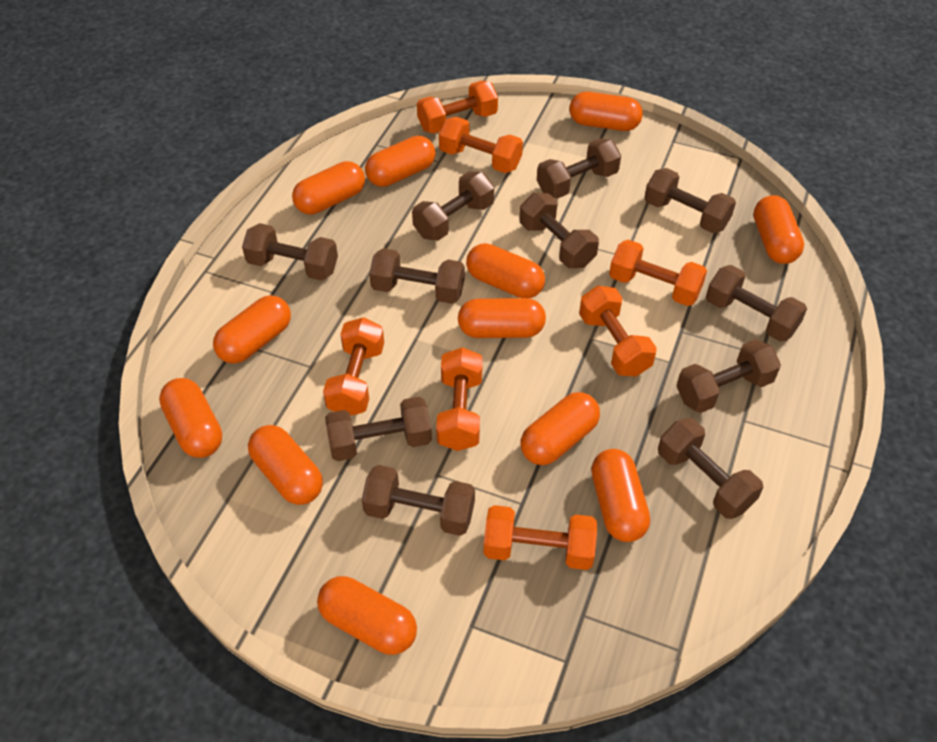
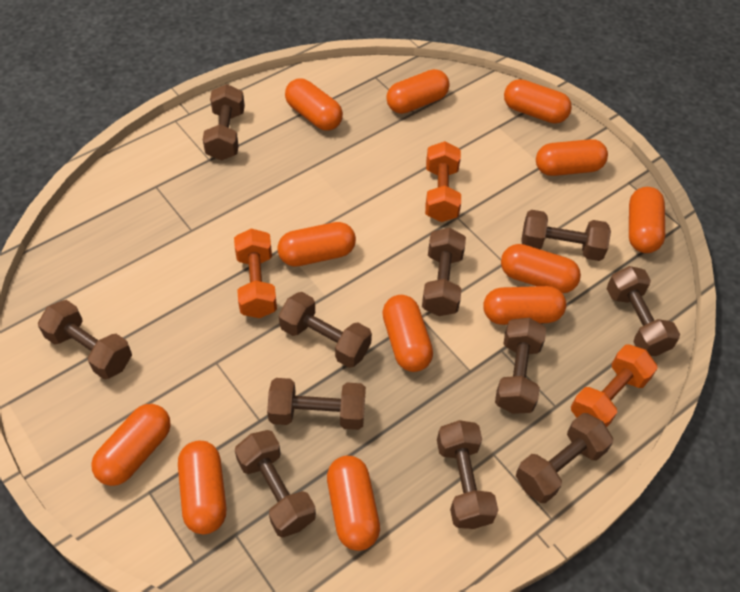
orange dumbbell: [323,317,384,416] [417,80,498,134] [436,347,483,451] [439,117,523,173] [484,505,597,570] [579,285,657,377] [609,240,707,306] = 7 -> [234,229,277,318] [425,141,461,222] [571,345,658,427] = 3

